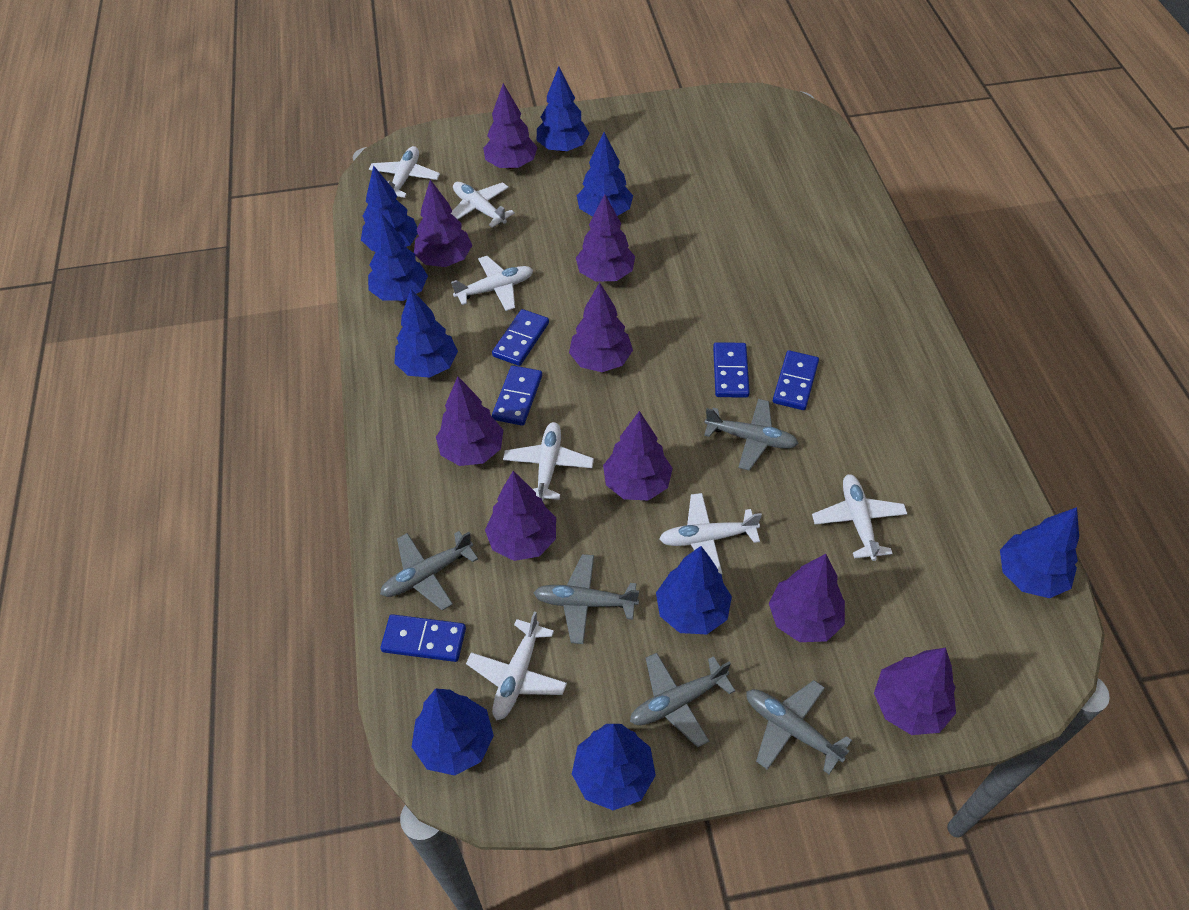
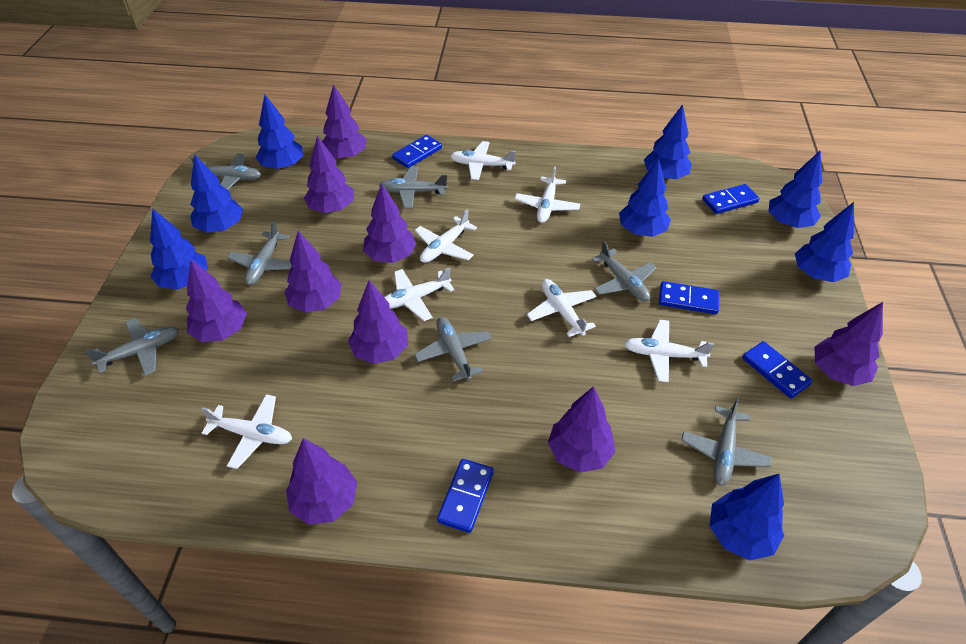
blue tree: [361,165,418,251] [368,213,428,301] [394,289,458,378] [412,689,494,775] [537,67,590,152] [572,724,656,810] [577,132,633,217] [656,546,732,634] [1000,507,1079,598] = 9 -> [150,209,208,289] [190,155,243,233] [256,95,304,170] [619,159,671,237] [644,104,692,180] [710,474,784,560] [769,151,822,228] [795,202,854,282] = 8
grey plane: [380,531,478,610] [534,554,639,644] [630,652,735,748] [704,399,799,471] [746,680,852,774] = 5 -> [85,318,179,376] [191,153,261,190] [227,221,292,285] [379,167,448,209] [414,317,492,382] [592,241,657,302] [681,398,772,486] = 7

